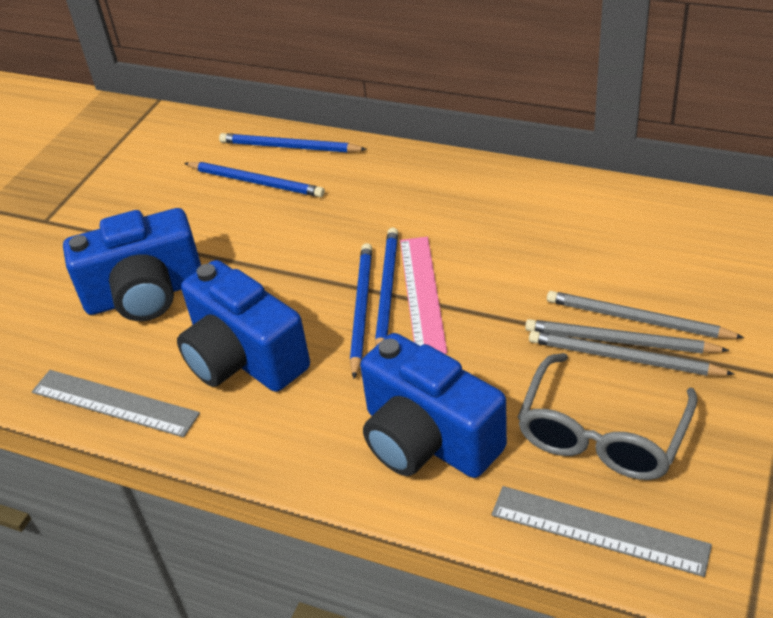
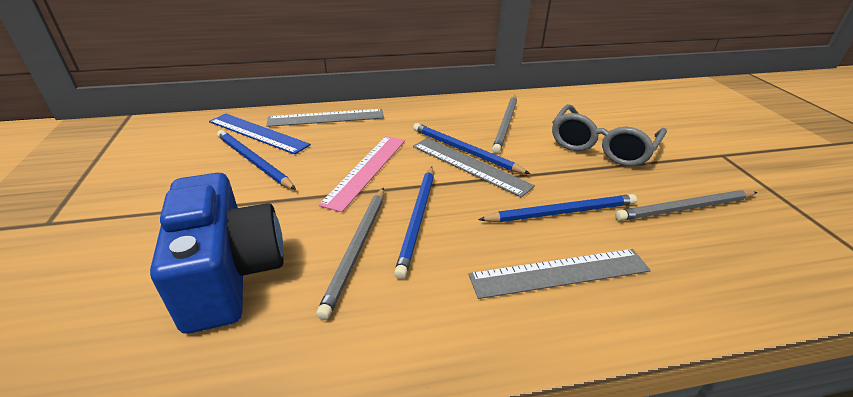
blue camera: [63,208,201,321] [177,260,310,392] [360,333,507,478] = 3 -> [150,173,284,334] = 1
blue ruler: none = 0 -> [209,114,311,155] = 1
grey ruler: [32,370,200,437] [492,486,712,577] = 2 -> [266,109,384,127] [413,138,535,198] [468,249,651,299] = 3

